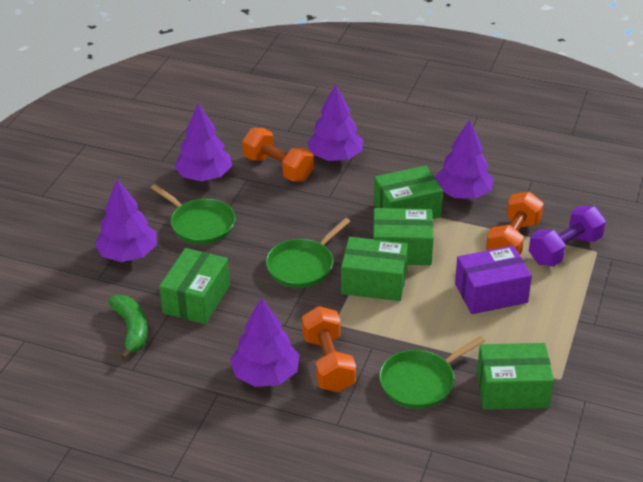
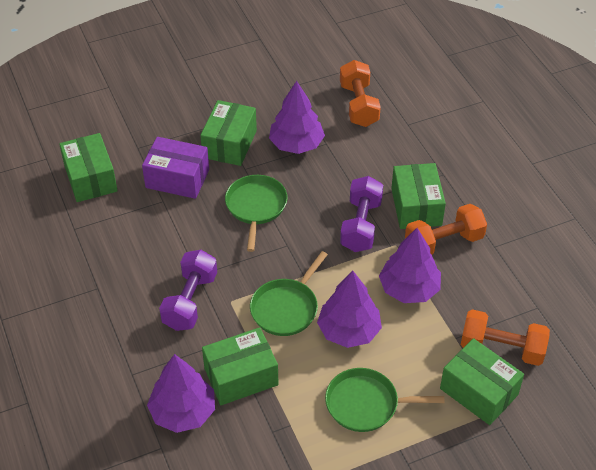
green banana: [108,295,148,360] = 1 -> none = 0
purple dumbbell: [529,206,606,266] = 1 -> [159,250,217,331] [340,176,383,252] = 2
purple tree: [95,179,157,262] [174,103,232,181] [230,297,299,387] [307,84,363,161] [435,120,494,199] = 5 -> [147,354,215,433] [269,81,325,154] [317,271,382,348] [379,228,441,303] = 4

